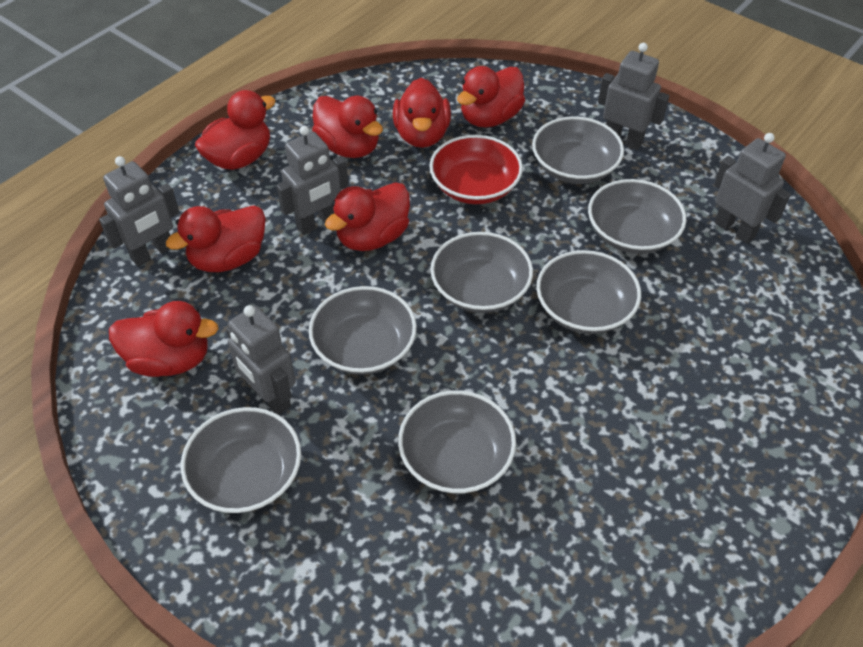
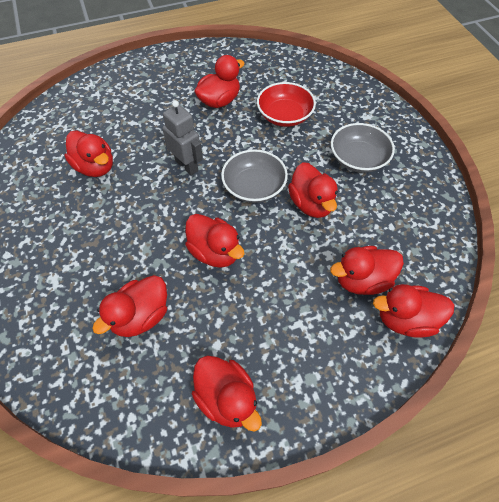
grey bowl: [181,407,301,513] [309,286,417,375] [398,390,516,494] [430,232,533,313] [532,117,624,184] [536,250,641,334] [588,179,686,254] = 7 -> [221,149,288,203] [331,123,395,173] = 2
grey robot: [99,156,180,267] [226,305,296,415] [276,126,349,235] [598,43,669,150] [714,133,791,244] = 5 -> [162,100,203,175] = 1
red duck: [109,301,218,377] [166,205,266,272] [195,90,276,170] [312,96,383,158] [325,182,410,251] [393,78,451,148] [457,66,525,127] = 7 -> [65,130,113,177] [92,275,167,337] [185,214,245,268] [192,355,262,432] [194,55,245,108] [288,162,338,218] [330,246,404,295] [373,284,454,338] = 8

